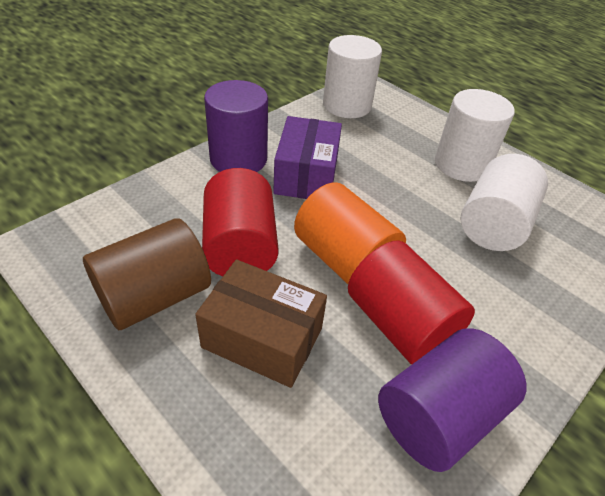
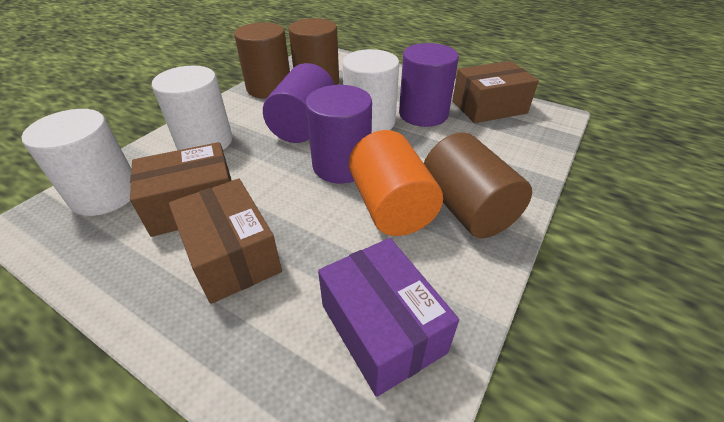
brown box: [195,260,327,388] = 1 -> [130,142,232,237] [169,179,282,304] [452,61,539,123] = 3
brown cylinder: [83,218,211,330] = 1 -> [234,22,290,99] [288,18,339,85] [424,132,532,238] = 3
purple cylinder: [204,80,268,172] [378,328,527,472] = 2 -> [263,63,335,143] [305,85,372,183] [399,43,459,127] = 3
red cylinder: [202,168,279,276] [348,240,475,365] = 2 -> none = 0

